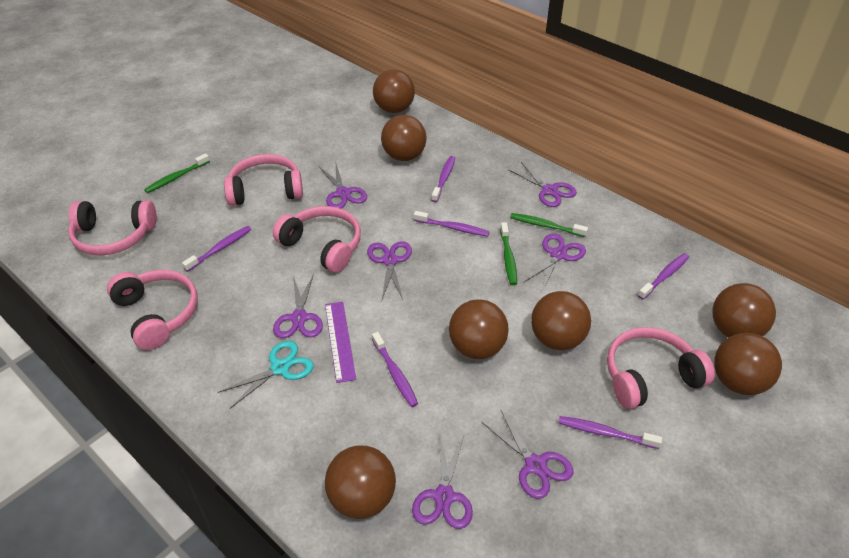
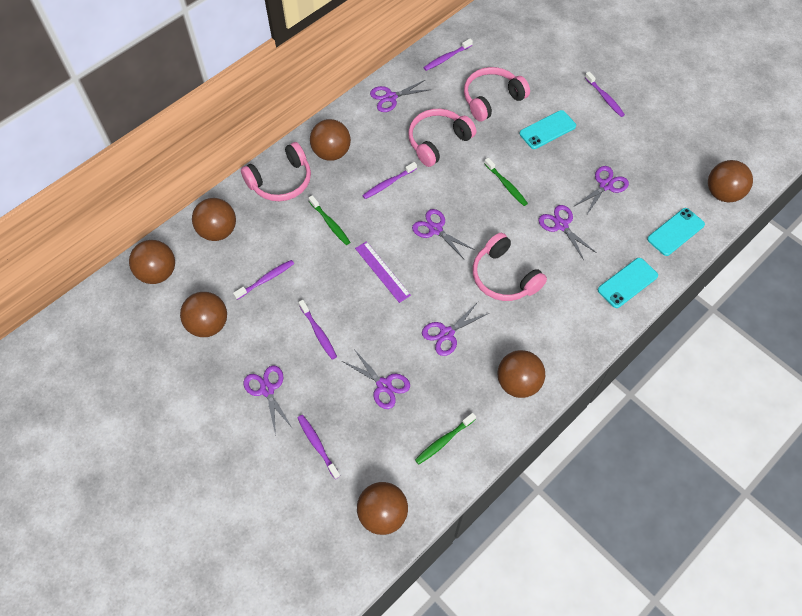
pink headphones: [68,200,157,255] [107,270,198,350] [224,154,303,206] [273,206,361,273] [607,327,715,409] = 5 -> [241,142,311,201] [408,109,476,167] [464,67,530,122] [472,233,547,301] = 4
turquoise phone: none = 0 -> [519,110,576,149] [598,258,658,308] [647,208,705,256] = 3
turquoise scissors: [218,341,314,408] = 1 -> none = 0

